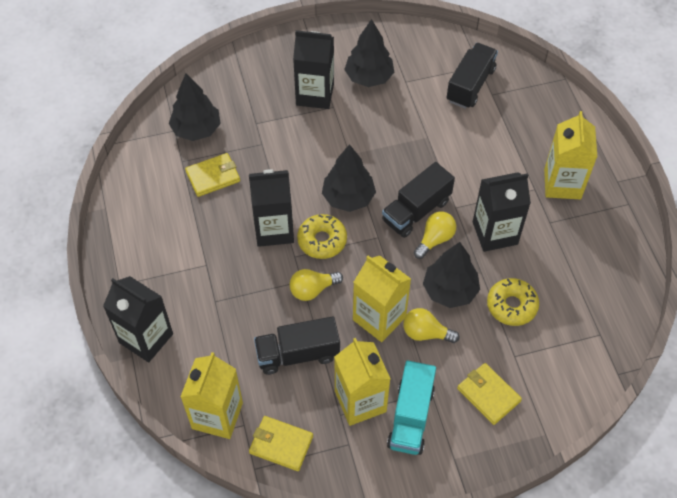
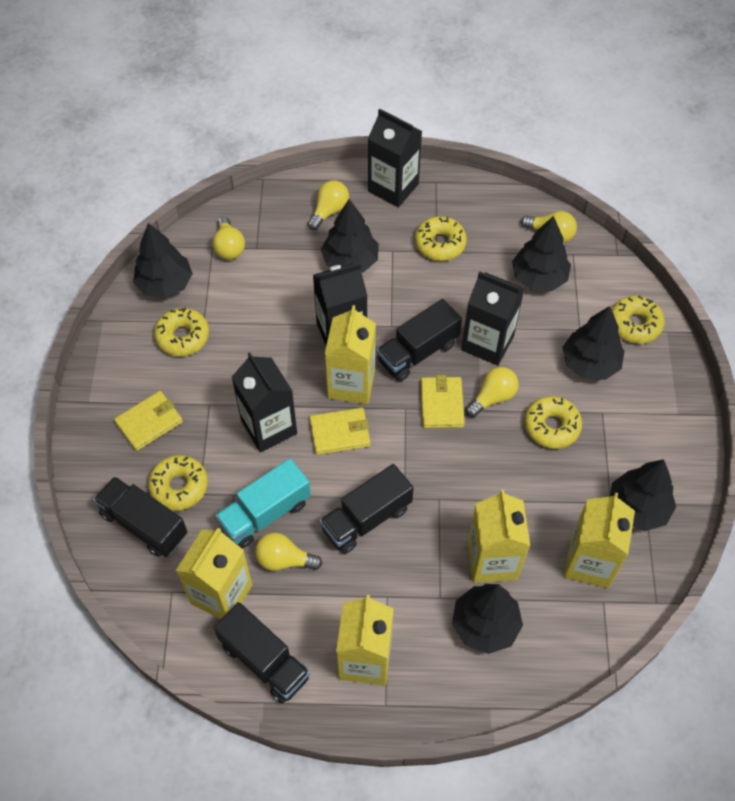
black tree: [169,74,221,141] [322,144,376,212] [344,19,394,87] [423,242,480,308] = 4 -> [133,223,193,298] [321,199,379,273] [452,584,523,654] [512,216,571,291] [562,306,625,380] [610,459,676,531] = 6
black truck: [254,316,340,375] [382,162,455,238] [447,43,498,109] = 3 -> [93,476,187,557] [213,602,310,704] [320,464,414,554] [376,299,462,381] = 4
yellow carton: [180,352,243,439] [334,338,390,426] [353,256,411,342] [544,111,597,199] = 4 -> [176,528,253,619] [325,305,376,404] [336,595,394,685] [468,490,530,583] [564,492,635,588] = 5
yellow donut: [297,214,347,259] [487,278,539,326] = 2 -> [148,455,208,511] [154,308,209,356] [415,216,467,261] [524,396,582,449] [612,296,665,344] = 5
yellow light bulb: [290,269,343,301] [403,308,459,343] [414,212,456,259] = 3 -> [212,216,245,260] [255,533,322,571] [307,180,349,230] [466,367,519,417] [521,211,577,243] = 5

